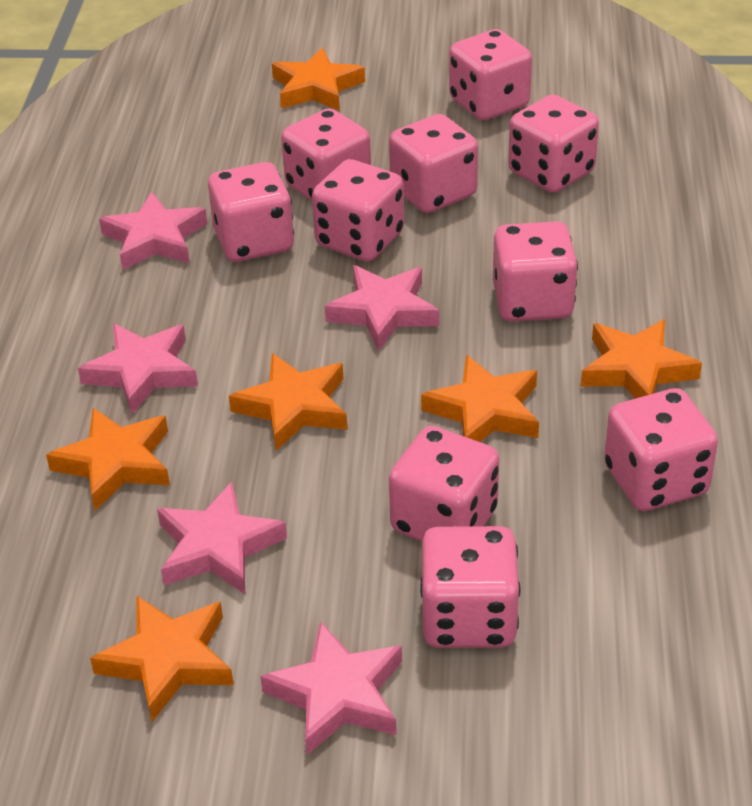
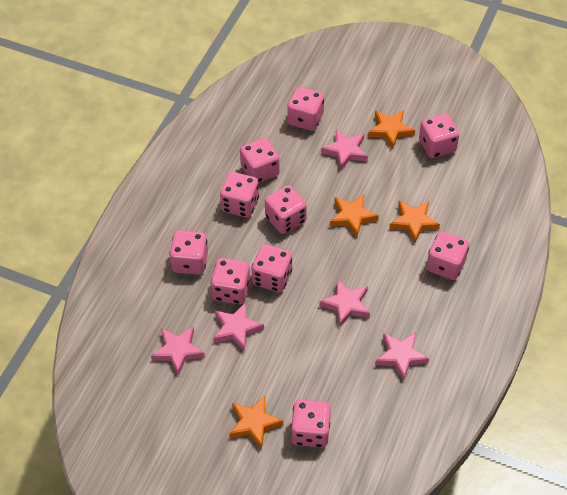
orange star: [46,408,170,510] [90,595,234,722] [229,353,347,450] [272,48,365,111] [421,355,539,442] [581,319,702,399] = 6 -> [229,395,283,449] [330,194,379,237] [368,110,415,149] [390,201,440,243] = 4

